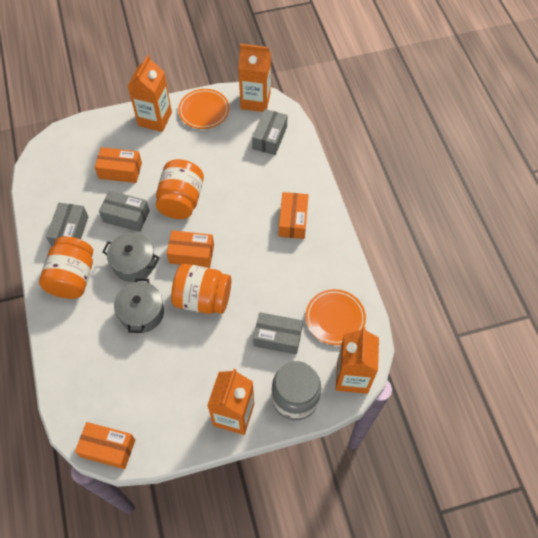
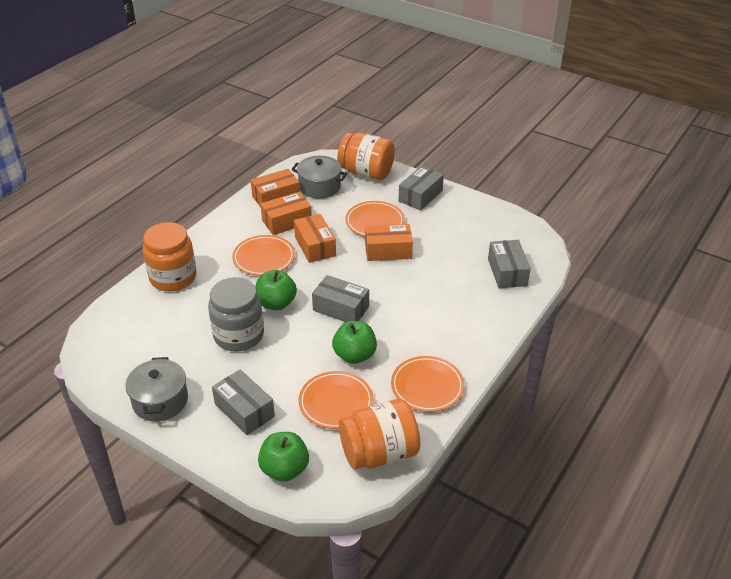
green apple: none = 0 -> [255,270,297,310] [258,432,309,482] [332,321,377,364] = 3
orange carton: [128,55,172,132] [207,369,254,435] [238,44,271,112] [336,327,379,394] = 4 -> none = 0
orange plate: [178,89,229,129] [305,289,366,345] = 2 -> [232,235,295,276] [299,371,373,429] [345,201,405,236] [391,356,465,412] = 4

